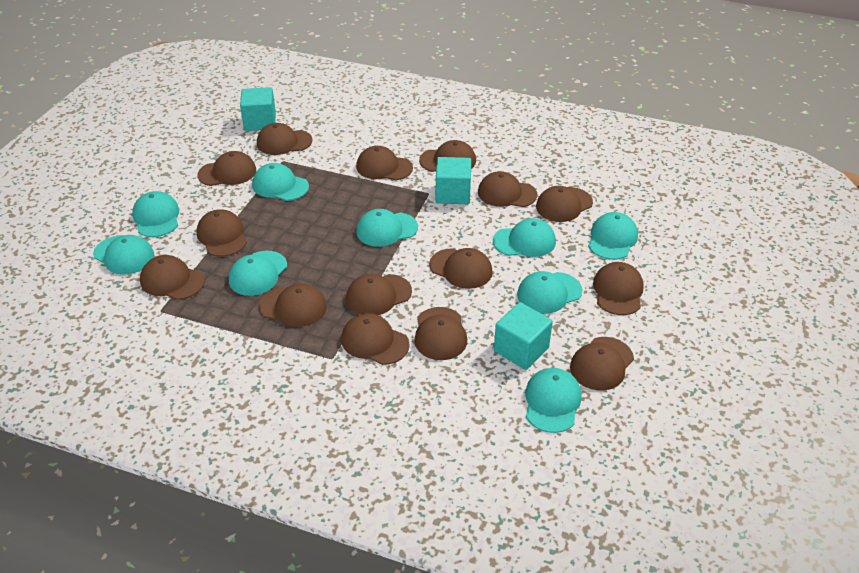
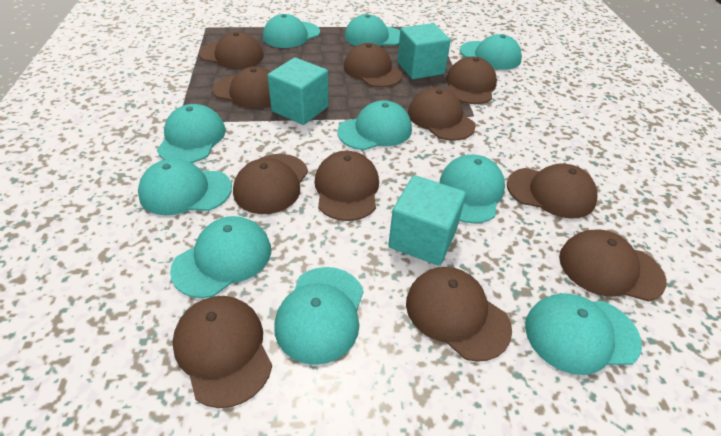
brown cap: [140,255,205,300] [196,209,247,257] [197,151,256,186] [257,123,313,155] [259,283,327,327] [341,313,410,365] [346,274,412,315] [356,146,413,180] [414,307,467,360] [419,140,476,172] [429,248,493,289] [478,171,537,207] [536,186,593,222] [570,337,634,390] [593,262,644,315] = 15 -> [172,296,272,408] [199,32,264,69] [213,67,271,108] [233,154,308,214] [315,151,379,221] [344,43,403,87] [406,267,512,362] [408,88,476,141] [446,57,497,104] [507,163,598,219] [559,229,667,302] = 11
turquoise cap: [93,235,154,275] [132,191,179,237] [229,251,287,296] [252,163,309,201] [356,209,418,247] [493,218,556,257] [517,271,582,314] [525,368,582,433] [588,212,638,260] = 9 -> [138,159,232,215] [157,104,226,163] [170,216,271,298] [263,14,320,48] [274,267,363,365] [337,100,412,150] [345,14,400,46] [440,154,505,223] [460,34,522,70] [525,293,642,375] = 10

